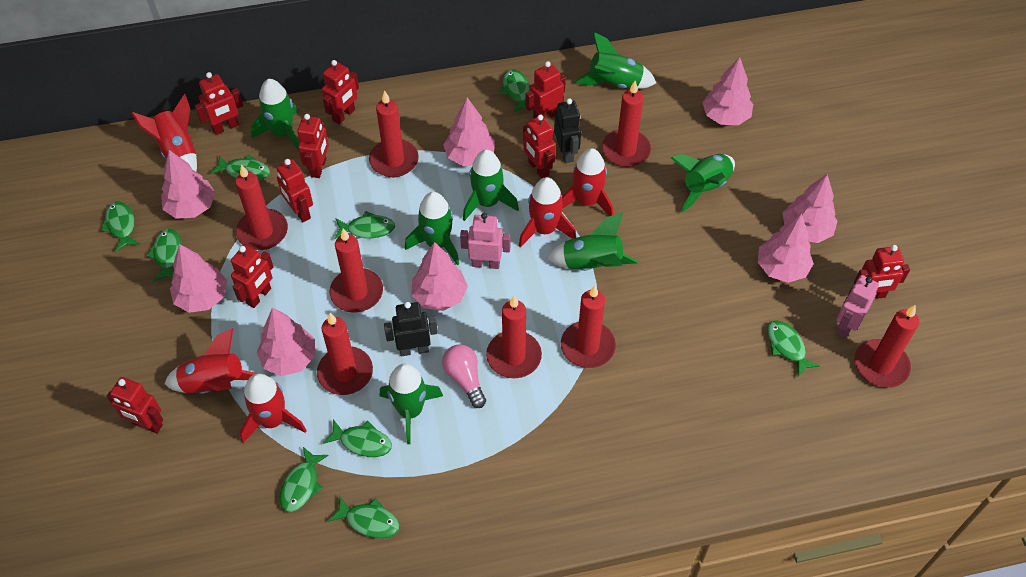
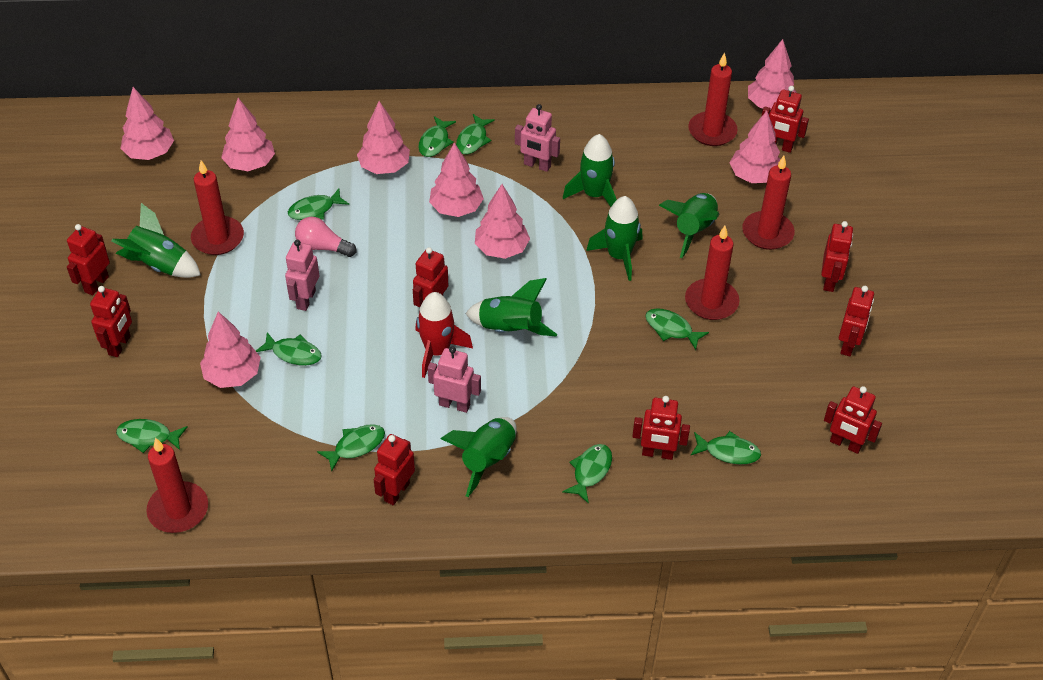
black robot: [384,302,438,356] [554,98,581,163] = 2 -> none = 0
green rocket: [251,79,299,152] [380,364,443,444] [405,192,459,265] [463,149,519,221] [547,212,638,271] [575,32,656,89] [671,154,735,212] = 7 -> [111,203,201,278] [441,417,517,497] [465,278,557,337] [563,134,617,207] [586,196,642,281] [659,193,719,258] = 6
pink robot: [460,213,510,269] [836,275,879,338] = 2 -> [285,240,319,311] [428,346,481,413] [515,104,560,172] = 3
red candle: [235,165,288,250] [317,313,373,395] [329,228,383,312] [369,90,419,177] [486,296,542,378] [561,285,616,368] [602,81,651,167] [854,305,919,388] = 8 -> [146,438,208,533] [191,160,244,255] [685,226,739,320] [688,53,738,146] [742,156,795,250] = 5
red rocket: [131,94,197,172] [165,328,259,394] [240,374,307,443] [519,177,576,248] [562,148,613,216] = 5 -> [415,292,473,378] = 1

